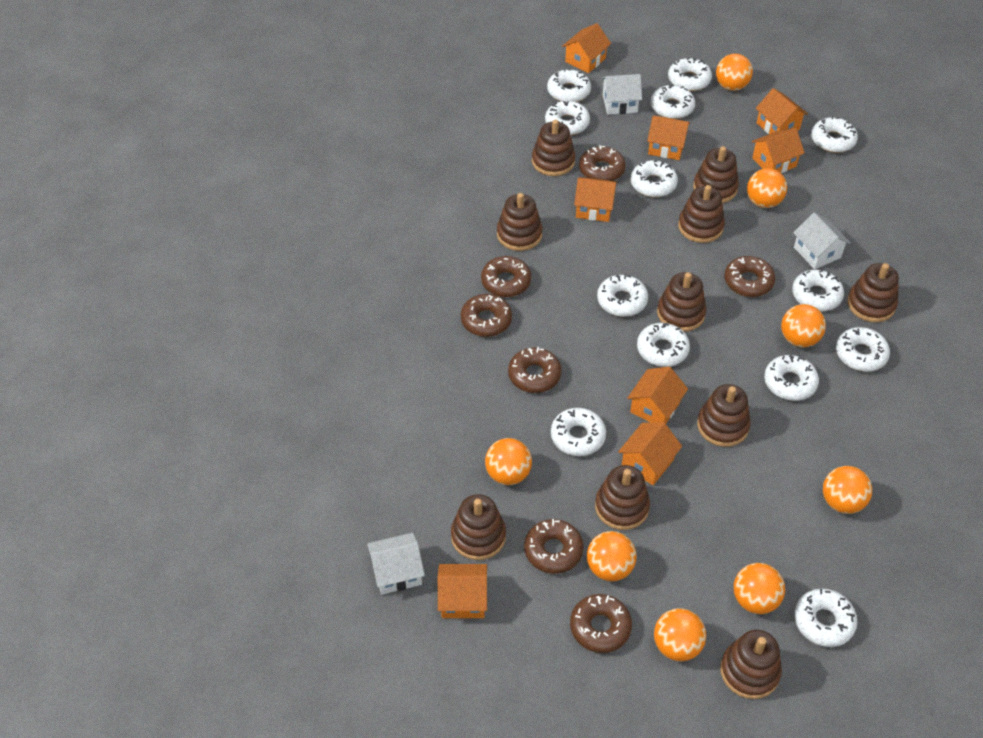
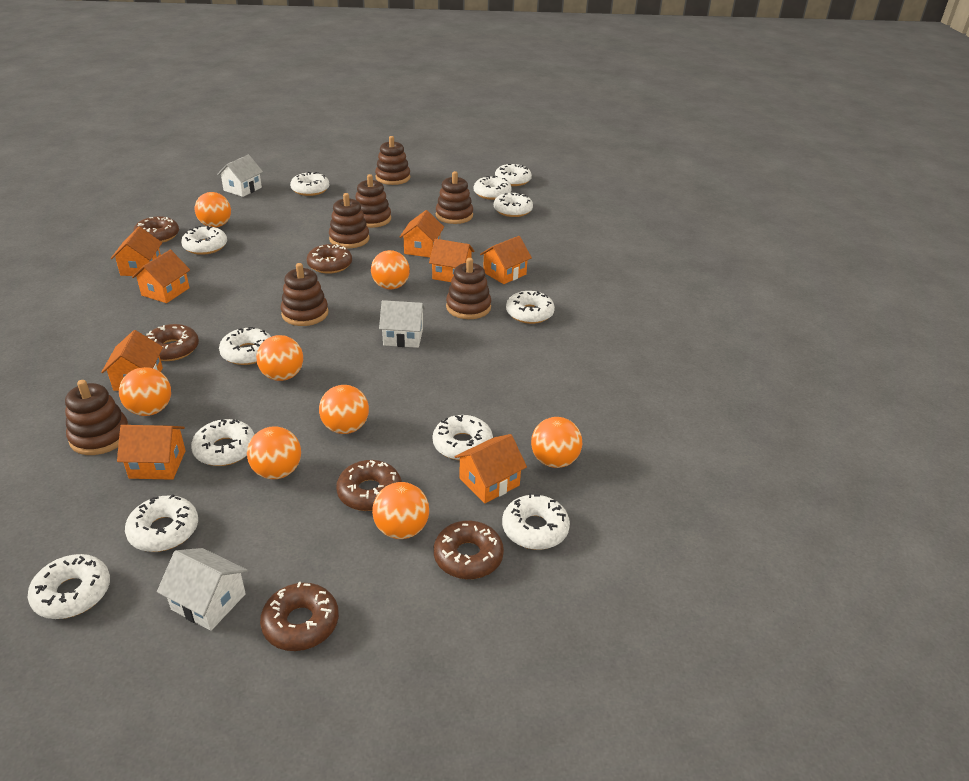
brown donut: [461,294,512,337] [481,256,531,297] [508,347,562,393] [524,519,584,574] [570,594,632,653] [579,145,626,181] [724,256,775,297] = 7 -> [133,216,179,243] [146,324,199,361] [260,582,339,651] [307,244,352,274] [336,460,402,511] [434,521,504,579] = 6
brown stacking toy: [451,494,506,560] [497,193,543,251] [532,119,575,176] [595,465,650,530] [657,272,706,332] [678,185,725,243] [693,146,739,203] [697,384,751,447] [720,630,782,699] [847,263,899,322] = 10 -> [65,380,128,455] [281,263,328,326] [329,193,370,248] [355,174,391,228] [375,136,410,185] [436,171,473,224] [446,258,491,319] = 7
white donut: [545,101,590,135] [547,69,591,102] [551,408,606,456] [597,274,648,317] [631,160,678,197] [637,323,690,367] [651,84,695,119] [668,57,712,91] [764,355,819,401] [792,270,844,311] [794,589,857,647] [811,116,858,153] [836,327,890,372] = 13 -> [28,554,110,619] [125,494,198,552] [181,226,227,255] [191,419,255,466] [219,327,271,365] [290,172,329,196] [433,415,493,460] [474,176,512,200] [494,193,533,217] [495,164,532,186] [502,493,570,550] [506,291,555,324] = 12

